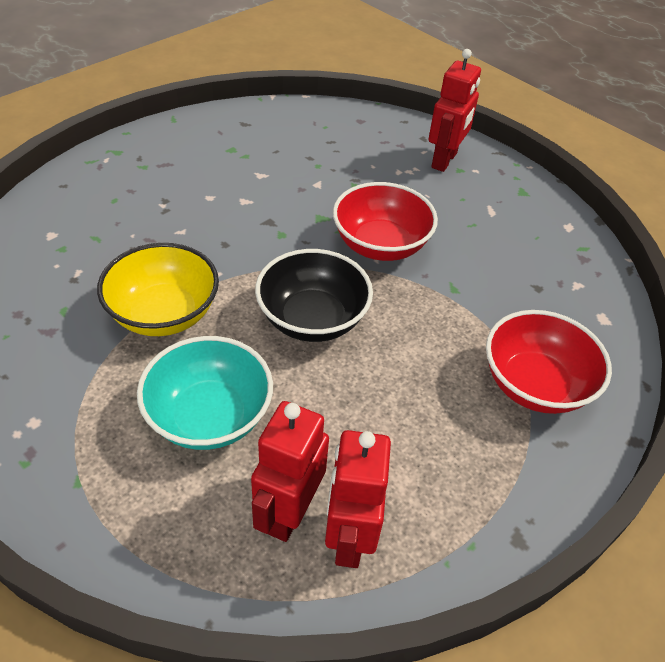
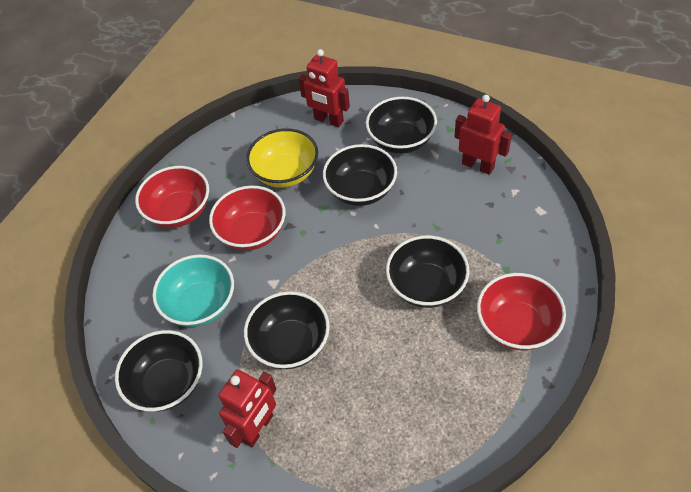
black bowl: [255,249,373,342] = 1 -> [115,330,203,412] [244,291,330,369] [323,144,397,206] [366,97,437,154] [386,236,469,308] = 5
red bowl: [333,182,438,261] [486,310,612,414] = 2 -> [135,166,209,228] [209,185,285,251] [477,273,566,351] = 3

